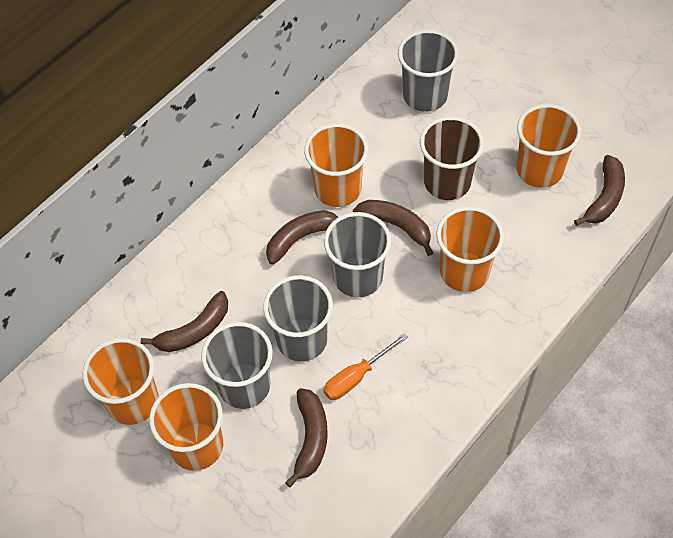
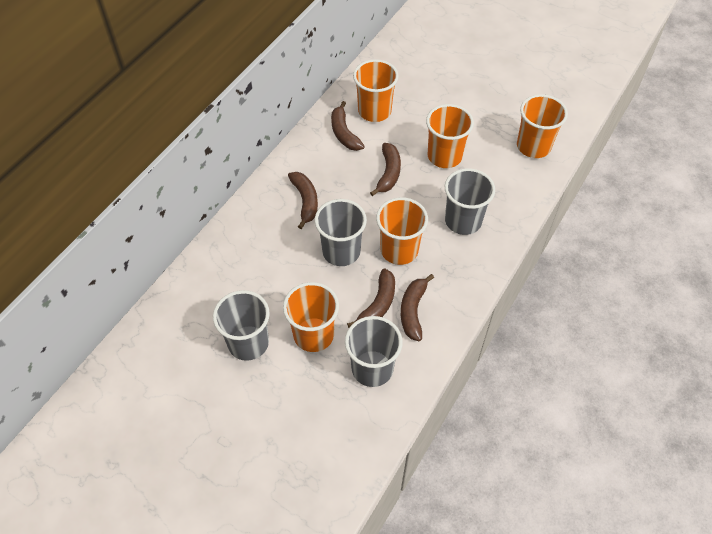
brown cup: [420,117,484,200] = 1 -> none = 0
orange screwdriver: [324,333,408,400] = 1 -> none = 0

